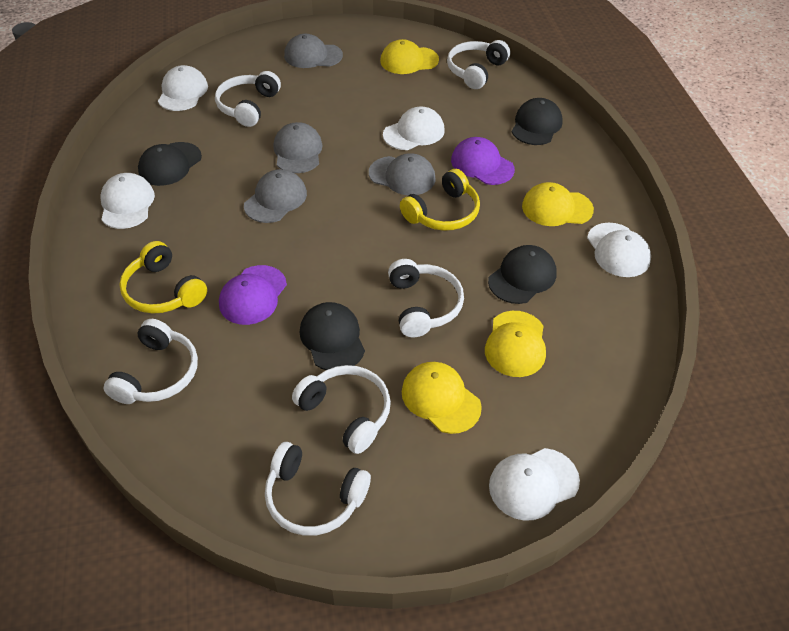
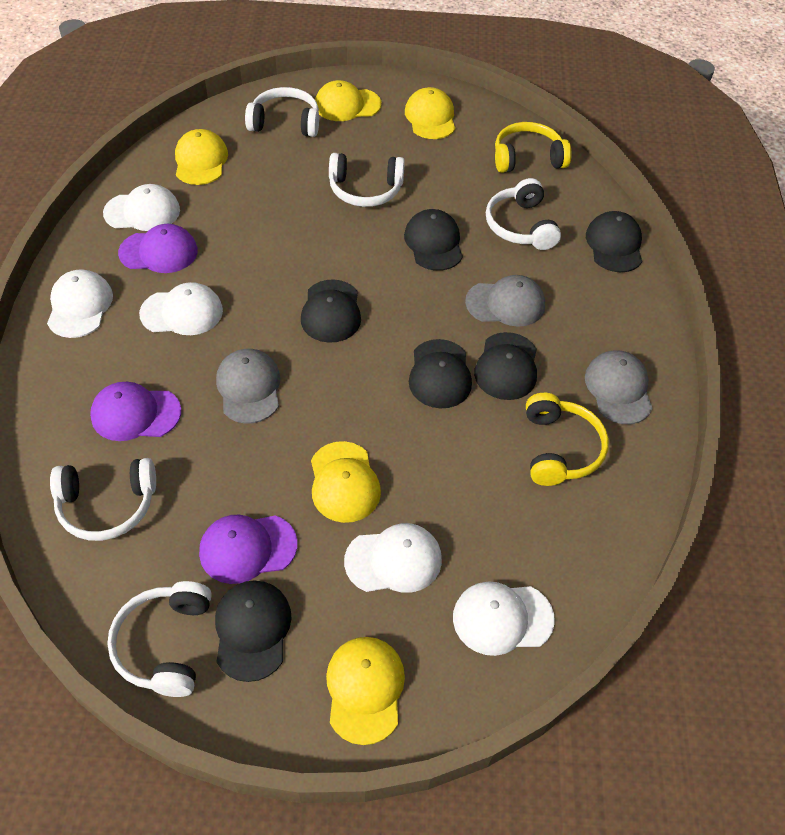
black cap: [138,142,202,186] [300,302,365,370] [488,245,557,304] [512,98,563,145] = 4 -> [215,580,292,682] [301,279,361,343] [404,209,463,271] [409,339,472,408] [474,332,537,400] [586,211,642,272] = 6
grey cap: [244,169,307,223] [273,122,323,173] [284,34,343,68] [369,153,436,195] = 4 -> [216,349,280,423] [465,275,545,327] [585,350,652,424] = 3
purple cap: [219,265,287,325] [451,137,515,185] = 2 -> [90,382,181,441] [118,224,198,273] [199,515,297,584] = 3
white headphones: [103,319,198,404] [215,71,281,127] [265,442,371,536] [292,365,391,454] [388,259,464,337] [447,40,510,89] = 6 -> [50,458,156,541] [107,581,212,697] [245,87,319,137] [329,153,405,207] [486,178,561,250] = 5
yellow cap: [380,39,439,74] [402,362,482,434] [485,311,546,377] [522,182,594,226] = 4 -> [175,129,228,185] [311,441,381,523] [315,80,381,121] [326,637,405,745] [405,87,455,139] = 5

